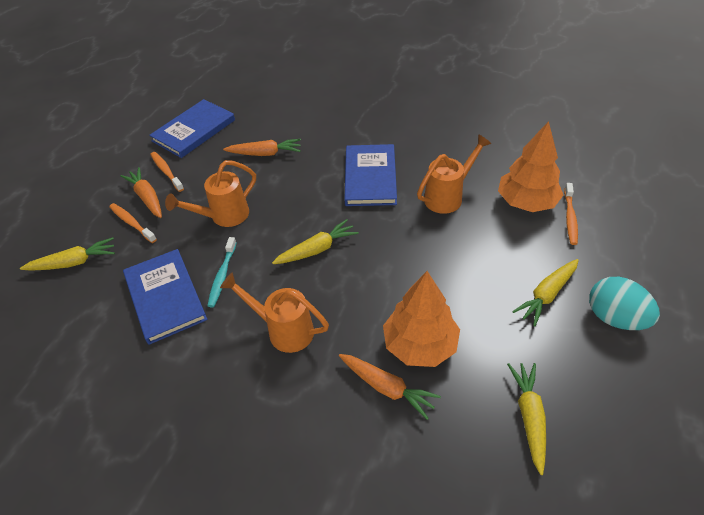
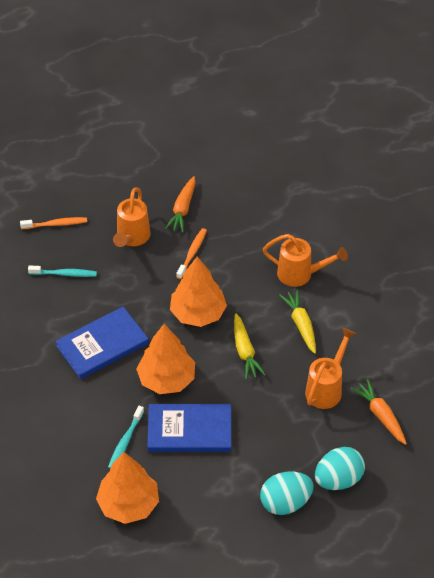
blue book: [123,249,208,345] [149,99,235,158] [344,144,397,206] = 3 -> [55,307,149,379] [147,404,231,452] = 2
orange carrot: [120,167,162,218] [223,139,301,156] [339,354,441,420] = 3 -> [165,176,196,233] [351,379,407,445] = 2
orange toothbrush: [109,203,157,243] [150,152,184,192] [564,183,578,245] = 3 -> [20,217,87,229] [176,228,207,279] = 2
orange tree: [383,271,460,367] [498,121,563,212] = 2 -> [96,452,159,524] [136,324,195,394] [170,256,227,327] = 3
turquoise egg: [589,277,660,330] = 1 -> [260,472,314,515] [315,447,365,490] = 2
turquoise toothbrush: [207,237,236,308] = 1 -> [28,265,97,277] [108,406,144,469] = 2
yellow carrot: [20,237,115,271] [272,219,359,264] [507,363,546,475] [512,259,579,326] = 4 -> [234,313,266,380] [279,290,316,354] = 2

